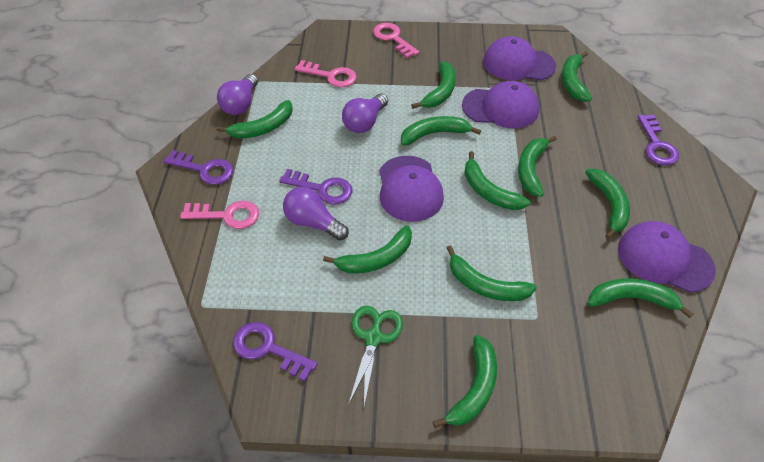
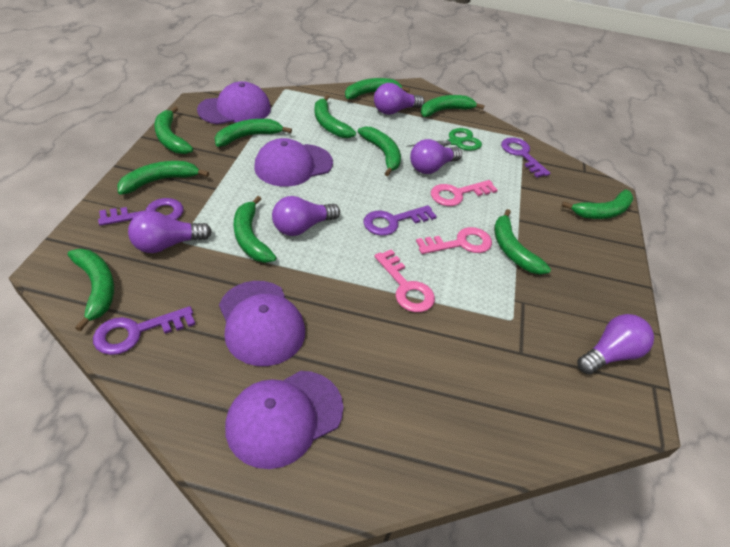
purple light bulb: [217,74,258,115] [283,187,349,241] [342,94,388,133] = 3 -> [128,211,212,253] [272,196,340,236] [374,83,425,115] [410,139,462,174] [577,314,654,374] = 5

